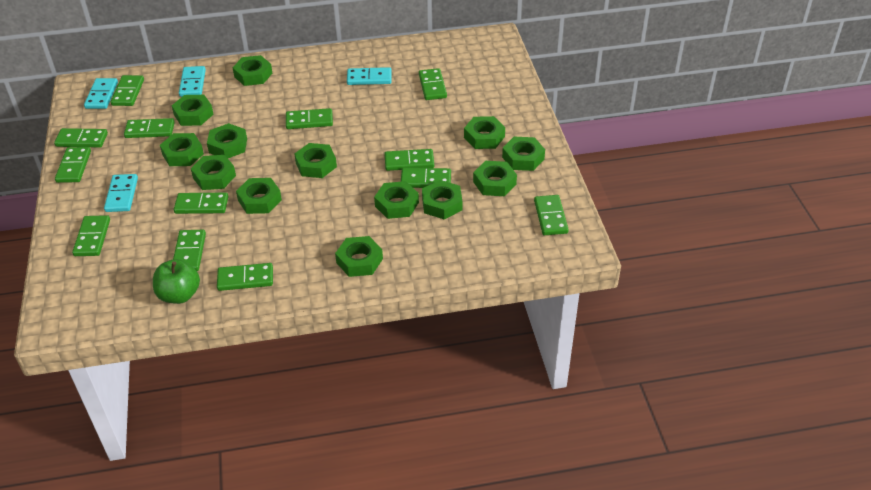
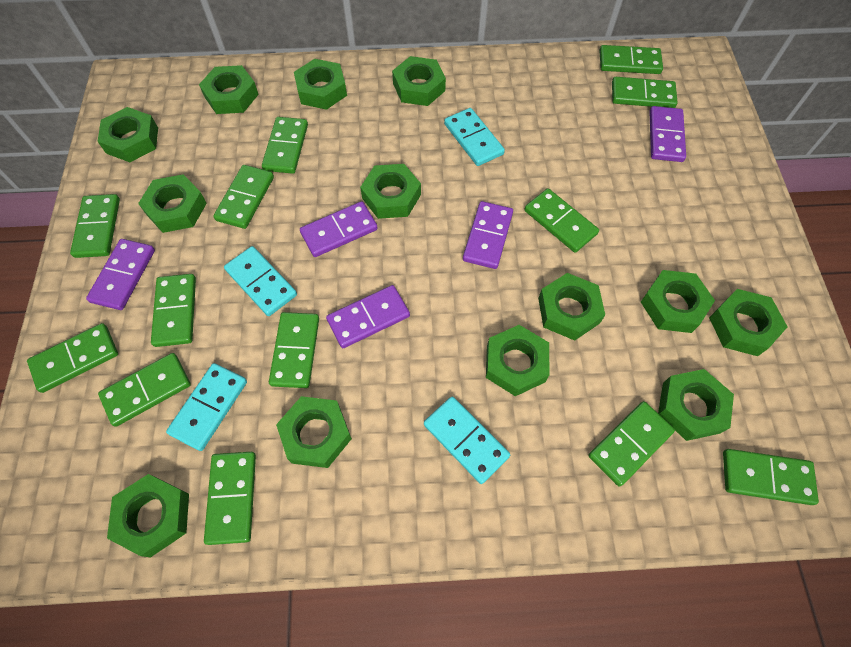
green apple: [153,259,200,304] = 1 -> none = 0
purple domino: none = 0 -> [86,239,155,310] [300,201,378,257] [326,285,410,348] [463,201,513,269] [649,106,686,162] = 5

